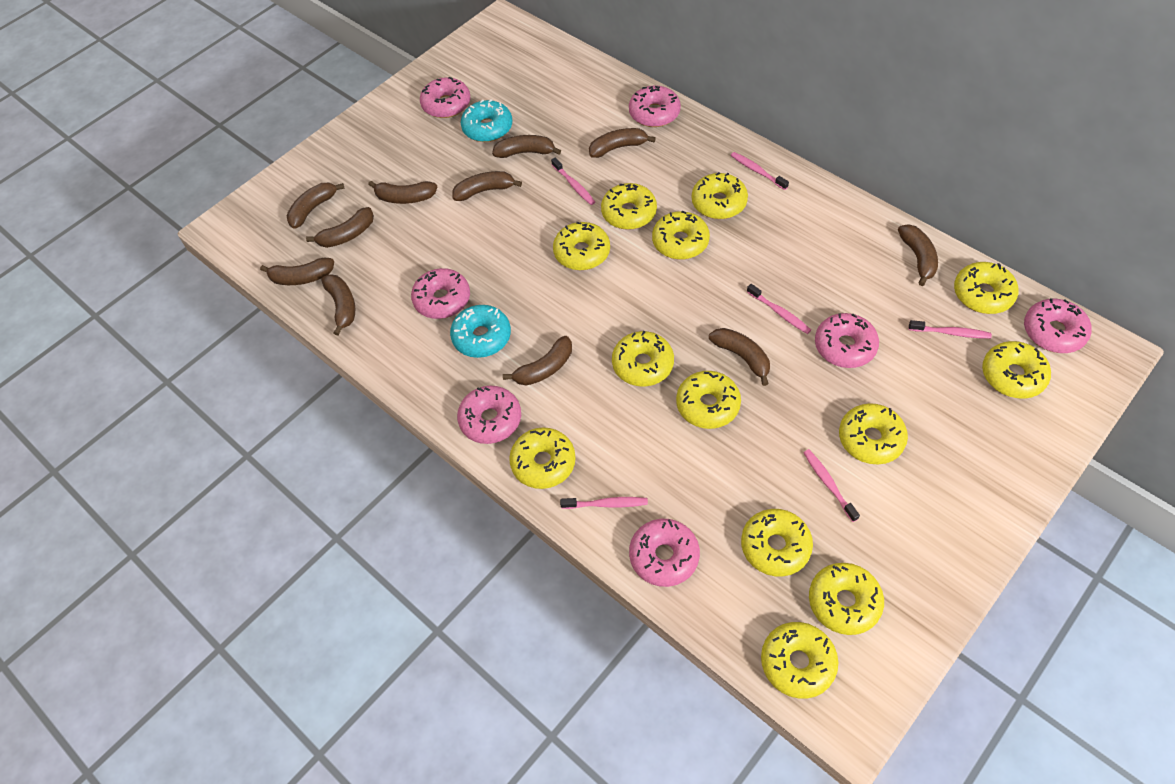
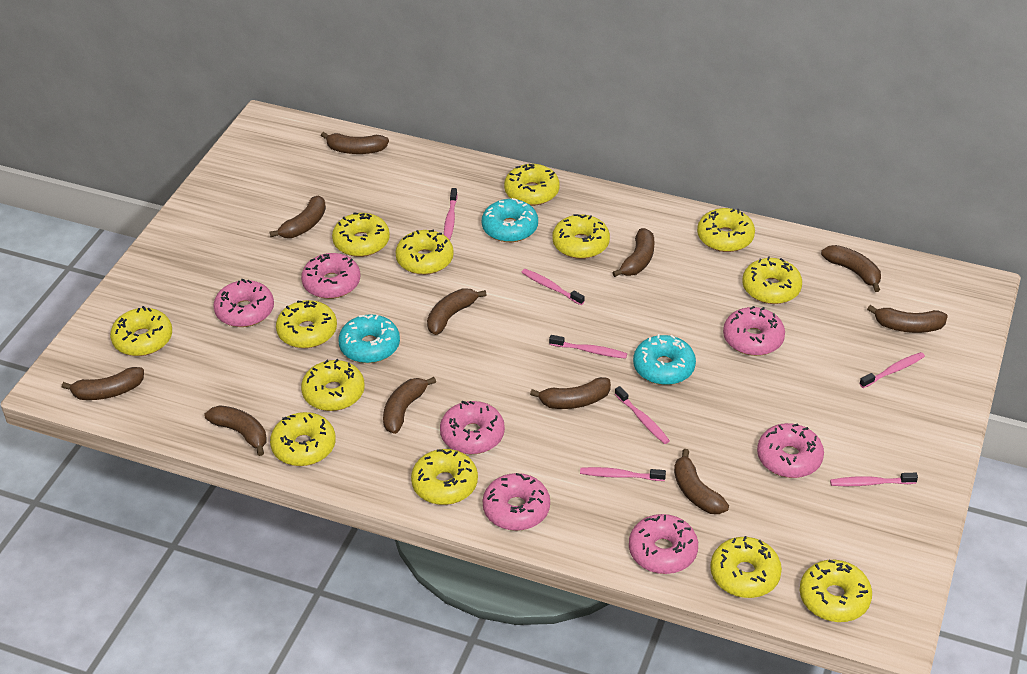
pink toothbrush: [551,158,595,205] [560,497,648,509] [731,152,789,190] [747,284,811,334] [803,449,860,522] [909,320,992,339] = 6 -> [444,188,457,240] [521,269,585,305] [549,335,627,359] [580,467,666,481] [615,386,670,444] [830,473,918,486] [859,352,925,388] = 7
turquoise donut: [450,305,511,358] [461,99,512,142] = 2 -> [338,314,400,363] [482,198,538,242] [633,334,696,385] = 3

